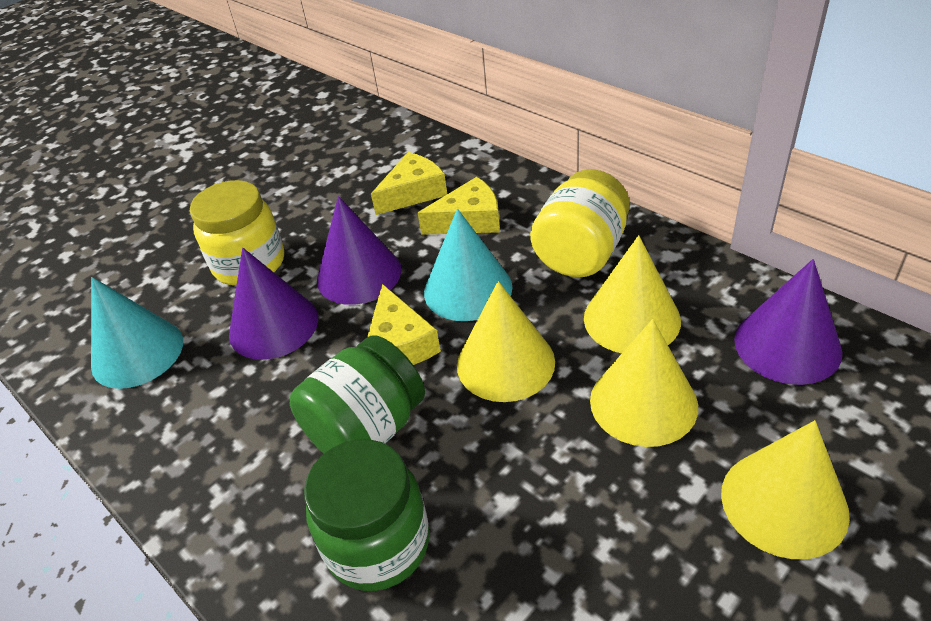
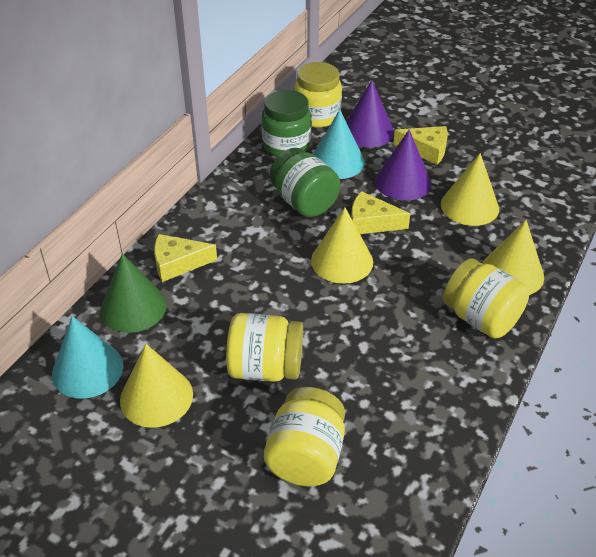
green cone: none = 0 -> [100,254,167,333] = 1
purple cone: [229,248,318,360] [317,196,401,305] [734,259,842,385] = 3 -> [346,80,394,148] [375,130,431,201] = 2
yellow jar: [190,180,284,286] [530,169,630,277] = 2 -> [226,313,303,382] [264,387,345,486] [294,62,342,128] [443,258,529,338] = 4

